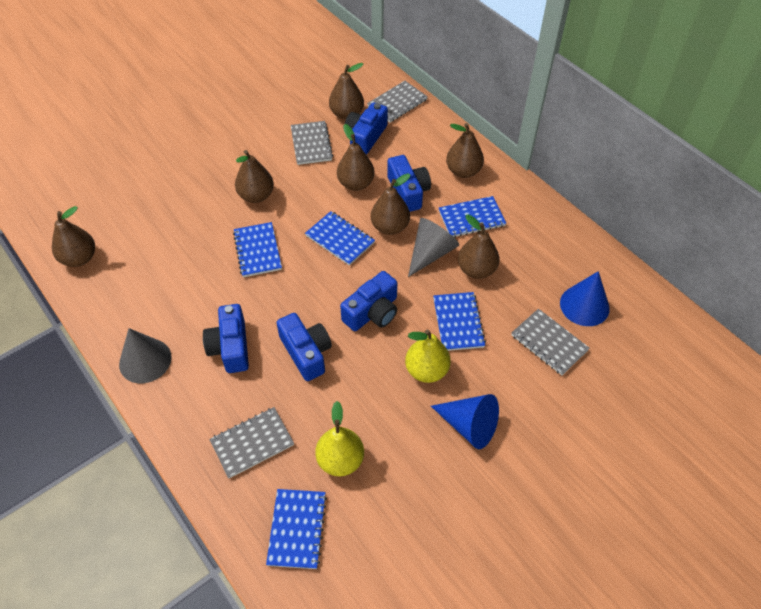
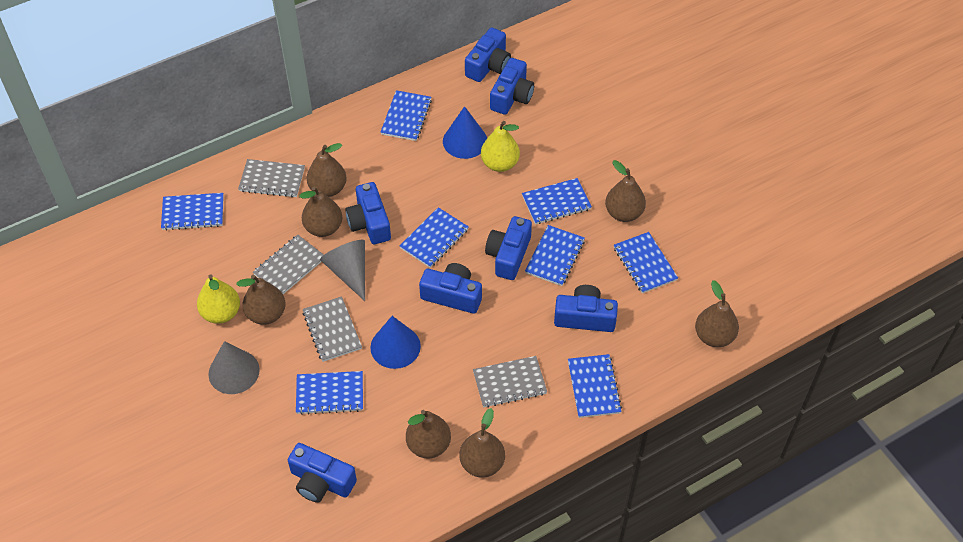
blue camera: [203,304,249,373] [277,313,332,381] [340,271,397,331] [345,102,388,155] [387,155,431,212] = 5 -> [288,443,357,503] [345,182,391,244] [419,263,482,314] [465,27,511,82] [485,216,532,280] [490,58,534,115] [554,285,618,332] = 7
blue notebook: [233,222,282,277] [266,489,327,569] [305,211,375,266] [433,292,486,351] [439,196,506,237] = 5 -> [161,193,224,231] [296,371,363,415] [380,90,432,141] [400,207,469,268] [522,178,592,225] [525,225,585,286] [568,354,622,418] [614,232,678,294] = 8

